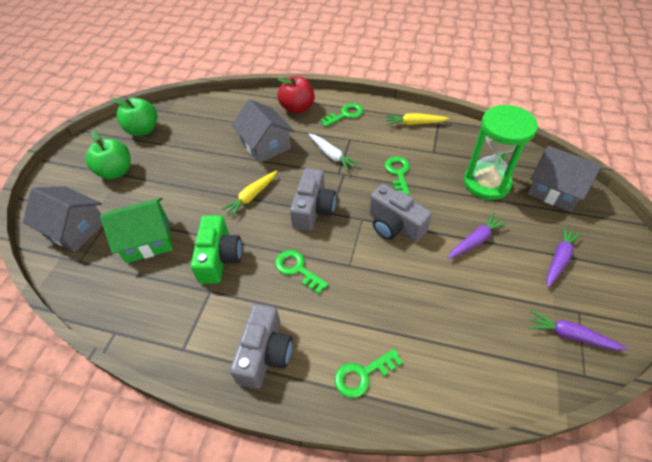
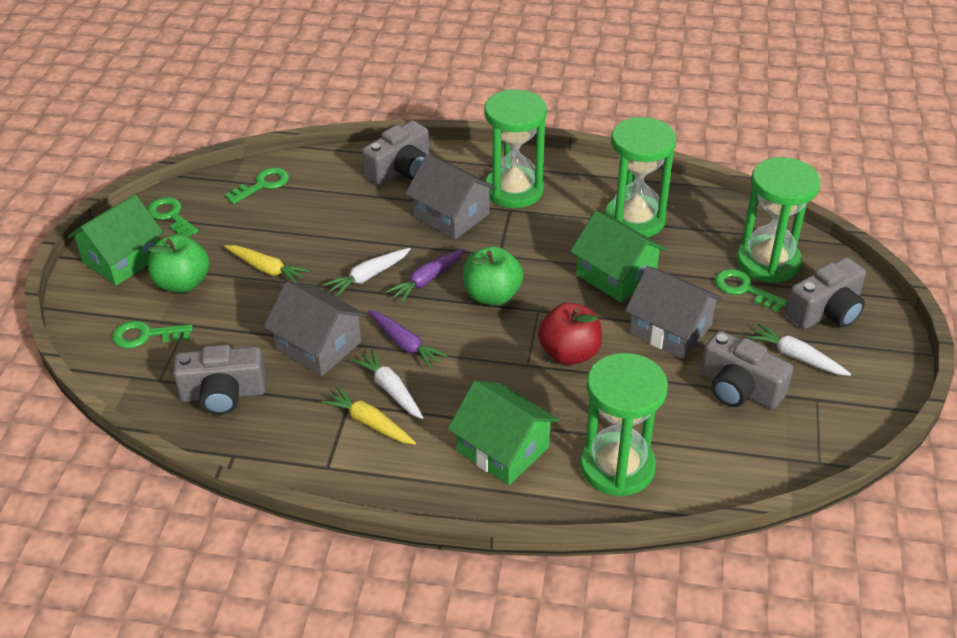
green camera: [191,215,242,284] = 1 -> none = 0
green hourglass: [464,105,538,200] = 1 -> [484,89,547,208] [580,353,668,497] [605,117,676,237] [737,157,821,283] = 4
green house: [100,198,173,263] = 1 -> [68,194,164,285] [448,381,559,485] [570,211,667,302] = 3
grey camera: [230,304,293,389] [290,168,336,231] [370,184,432,242] = 3 -> [173,345,266,415] [362,121,429,185] [700,331,793,409] [786,257,866,329] = 4
purple carrot: [448,213,508,259] [528,310,628,350] [546,225,582,288] = 3 -> [368,310,448,369] [386,248,465,303] = 2
white carrot: [309,134,359,171] = 1 -> [324,248,411,297] [352,349,424,419] [748,323,851,376] = 3

